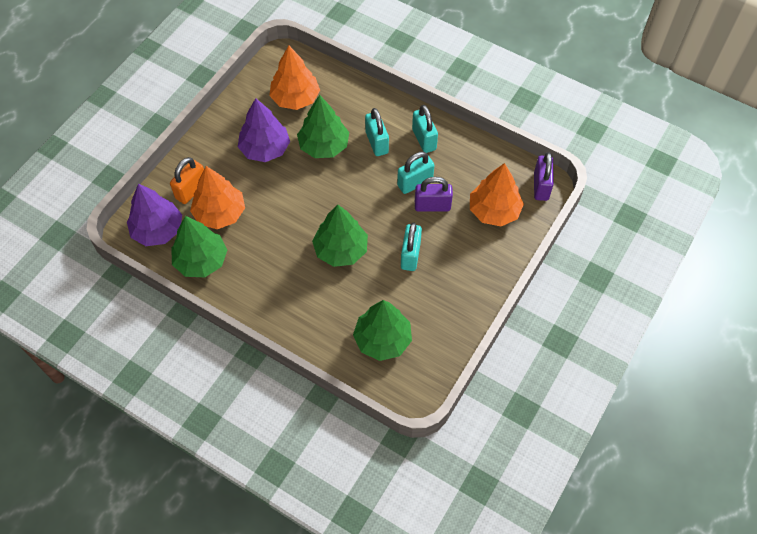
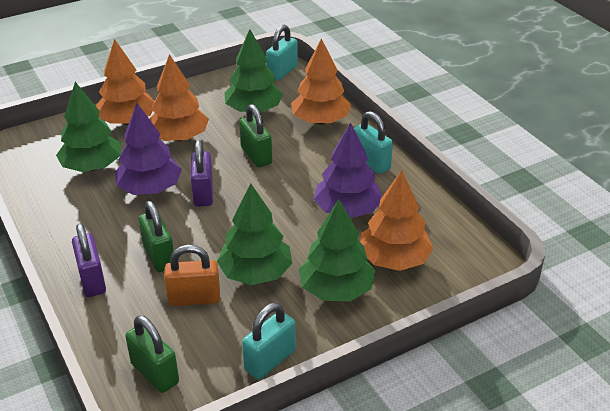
green padlock: none = 0 -> [125,315,179,393] [139,201,174,272] [239,104,272,167] = 3
orange tree: [190,166,245,229] [269,46,320,110] [470,163,524,226] = 3 -> [96,39,154,125] [150,54,209,141] [291,39,351,125] [360,170,433,271] = 4
turquoise padlock: [365,108,389,156] [397,152,434,194] [401,222,422,271] [412,105,438,153] = 4 -> [242,303,296,379] [266,24,298,81] [354,111,393,174] = 3

